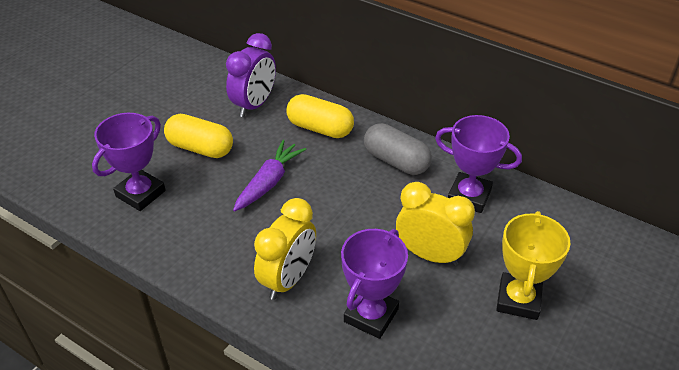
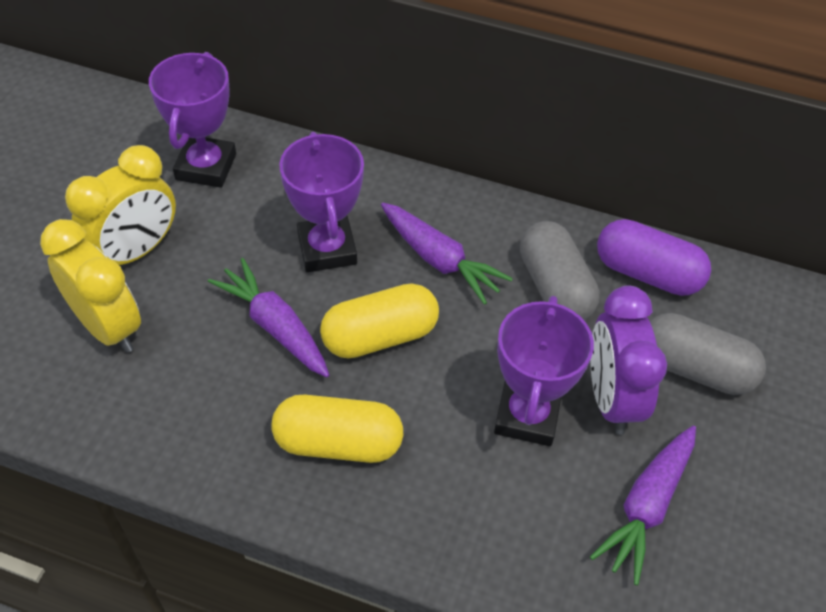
grey capsule: [364,123,432,175] = 1 -> [520,221,599,320] [650,313,766,395] = 2
purple capsule: none = 0 -> [597,219,711,296] = 1
purple carrot: [233,140,306,211] = 1 -> [208,258,329,377] [381,202,513,305] [590,426,696,585] = 3
yellow trophy: [496,211,570,320] = 1 -> none = 0

